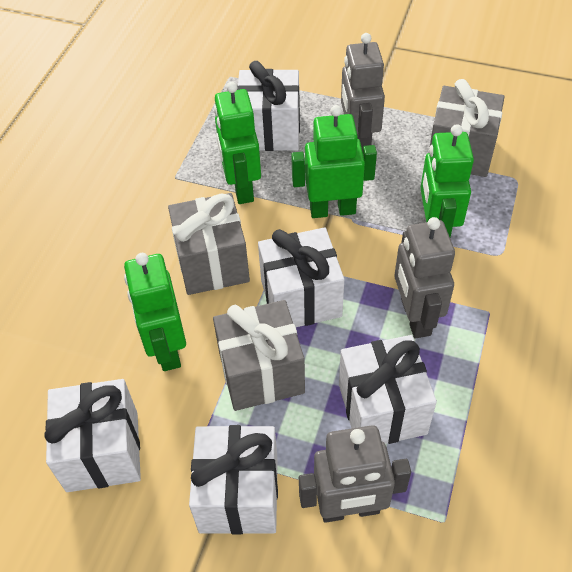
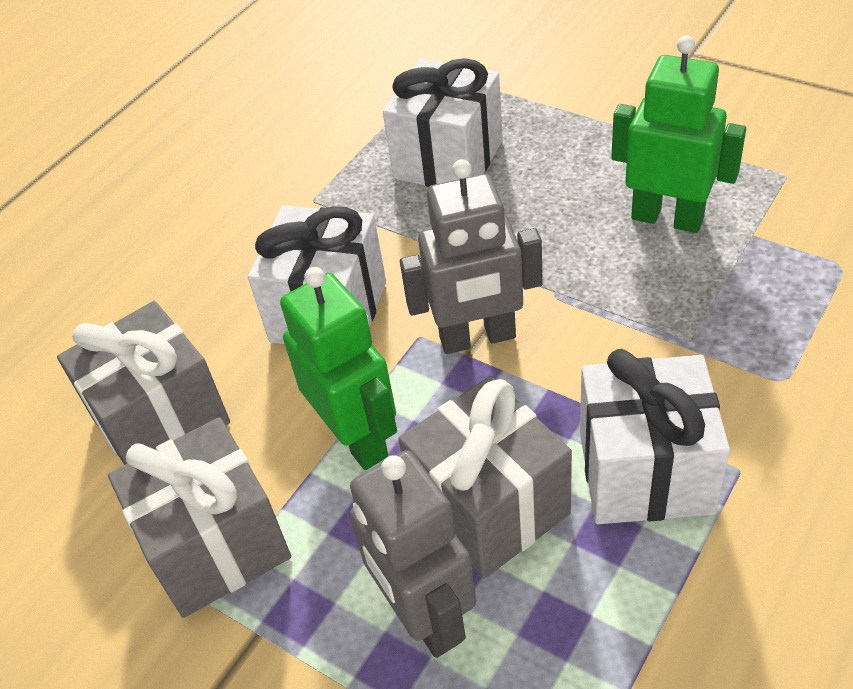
green robot: [124,253,186,371] [214,82,261,204] [291,105,377,218] [420,124,474,237] = 4 -> [280,267,397,470] [611,36,746,233] = 2
grey robot: [299,425,411,523] [341,33,385,152] [394,217,455,338] = 3 -> [350,450,476,658] [400,159,543,354] = 2
white gift: [44,379,141,492] [189,425,278,534] [237,61,300,151] [258,227,344,327] [339,335,437,444] = 5 -> [248,205,386,344] [383,58,503,187] [580,349,730,524] = 3

